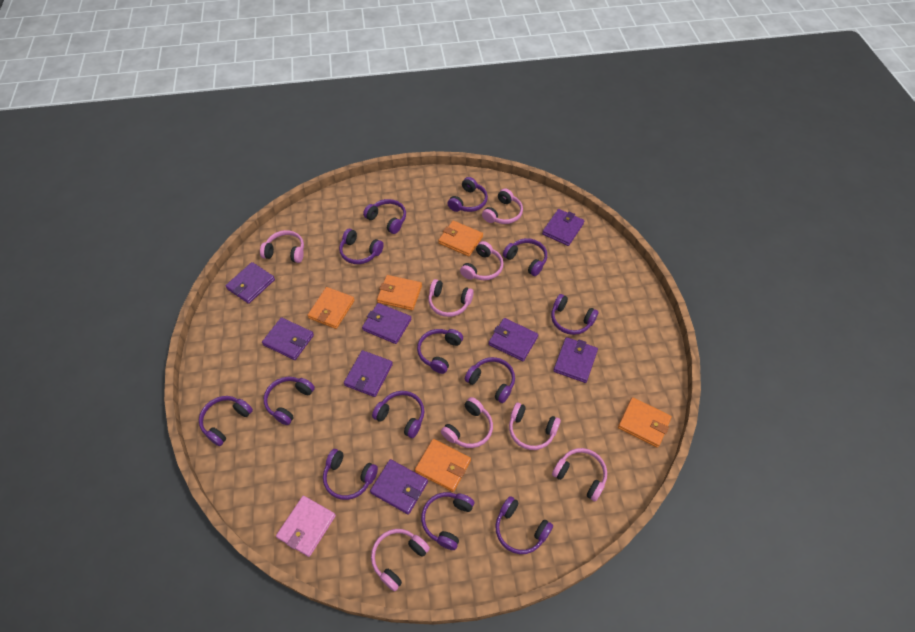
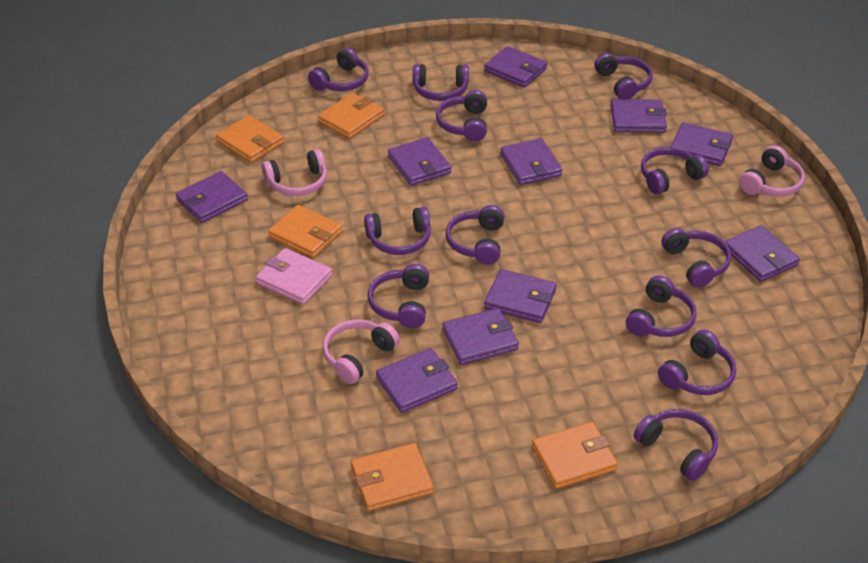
pink headphones: [260,230,304,263] [371,529,430,591] [428,279,474,317] [441,397,493,448] [460,241,504,280] [482,188,523,224] [509,403,561,450] [552,448,607,502] = 8 -> [262,149,327,196] [323,319,400,384] [739,145,805,196] = 3
purple headphones: [199,396,253,446] [264,377,315,425] [323,449,378,500] [339,229,384,264] [363,199,406,234] [372,391,424,438] [417,329,463,374] [421,492,474,550] [447,177,488,212] [465,357,515,403] [495,496,553,554] [503,238,547,276] [551,294,598,335] = 13 -> [308,47,369,91] [364,207,430,255] [368,264,429,328] [413,64,469,101] [436,90,487,141] [446,205,504,265] [595,53,653,99] [626,275,697,337] [634,409,718,481] [641,147,709,195] [658,330,736,395] [662,228,731,288] = 12
purple wallet: [225,262,275,304] [262,317,314,360] [344,350,393,397] [362,303,411,344] [370,459,428,515] [489,318,538,361] [542,209,584,246] [553,337,598,383] = 8 -> [176,171,248,223] [376,348,458,413] [388,137,451,186] [442,308,519,365] [484,46,547,88] [484,269,556,323] [500,138,562,185] [610,99,667,132] [671,122,733,166] [725,225,800,282] = 10

